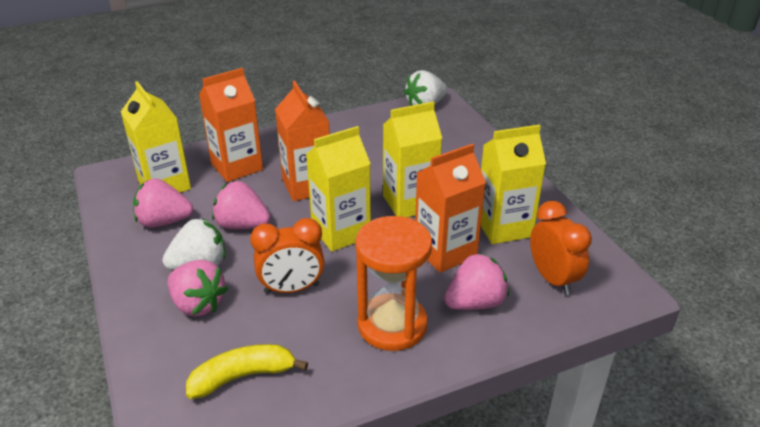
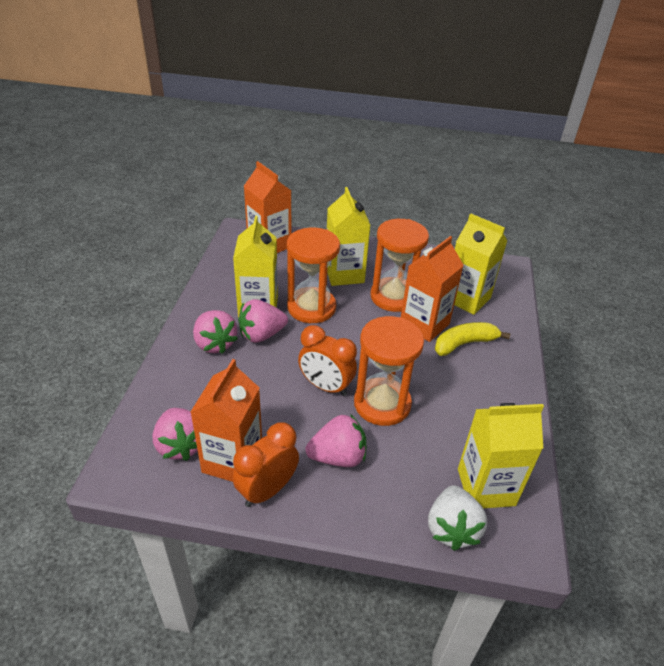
orange hourglass: [355,216,432,351] = 1 -> [287,228,340,323] [354,316,424,426] [370,219,429,312] = 3
white strawberry: [162,218,225,270] [404,70,447,106] = 2 -> [428,485,487,551] = 1

